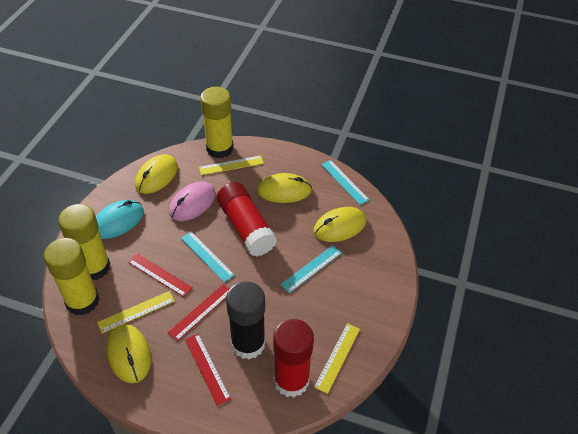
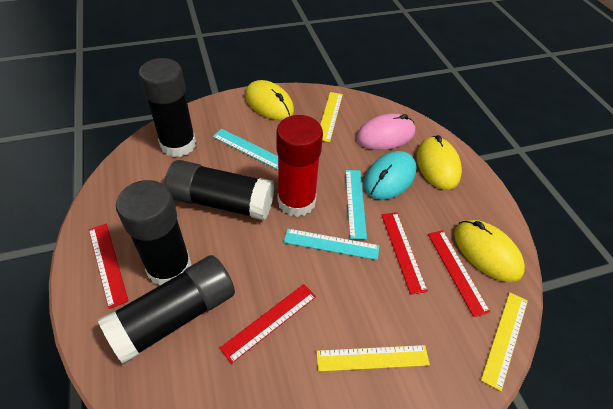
black glue stick: [226,281,266,359] = 1 -> [98,255,235,364] [116,180,192,286] [139,58,196,157] [164,160,274,220] = 4
red glue stick: [217,182,277,257] [273,319,314,397] = 2 -> [276,115,323,217] = 1
red ruler: [128,253,193,297] [168,284,229,341] [185,333,231,406] = 3 -> [89,224,128,309] [220,284,316,364] [381,212,428,295] [428,230,490,317] = 4
yellow glue stick: [44,238,99,315] [58,204,110,280] [200,87,233,158] = 3 -> none = 0
yellow mouse: [106,324,151,383] [135,154,178,194] [257,173,312,203] [314,207,366,242] = 4 -> [245,80,294,120] [417,135,462,190] [454,220,525,282] = 3

